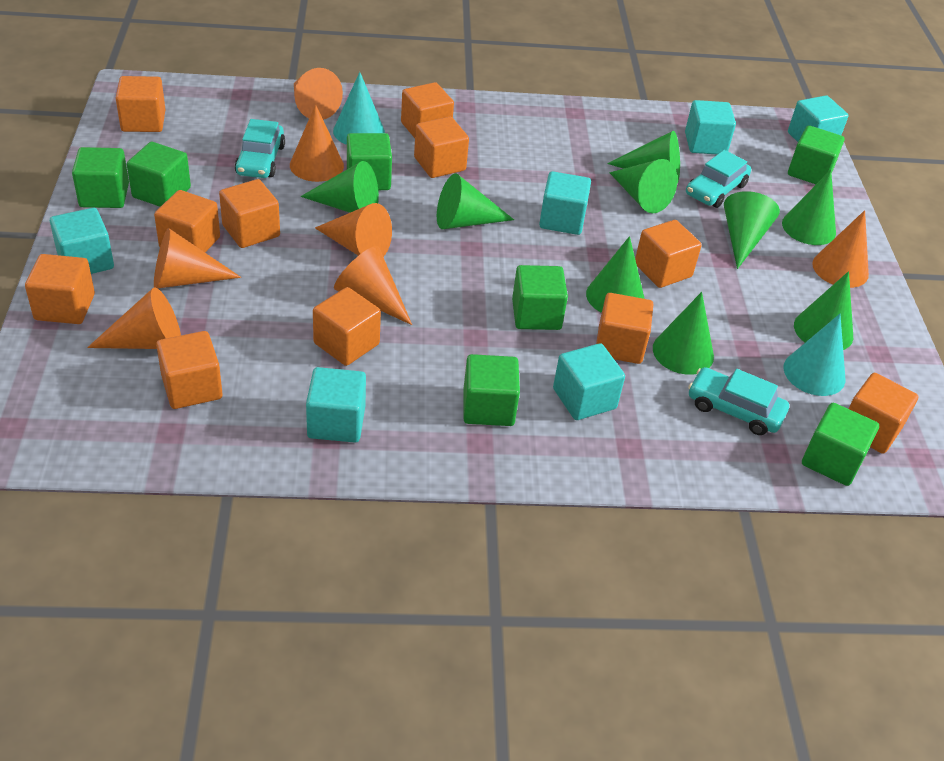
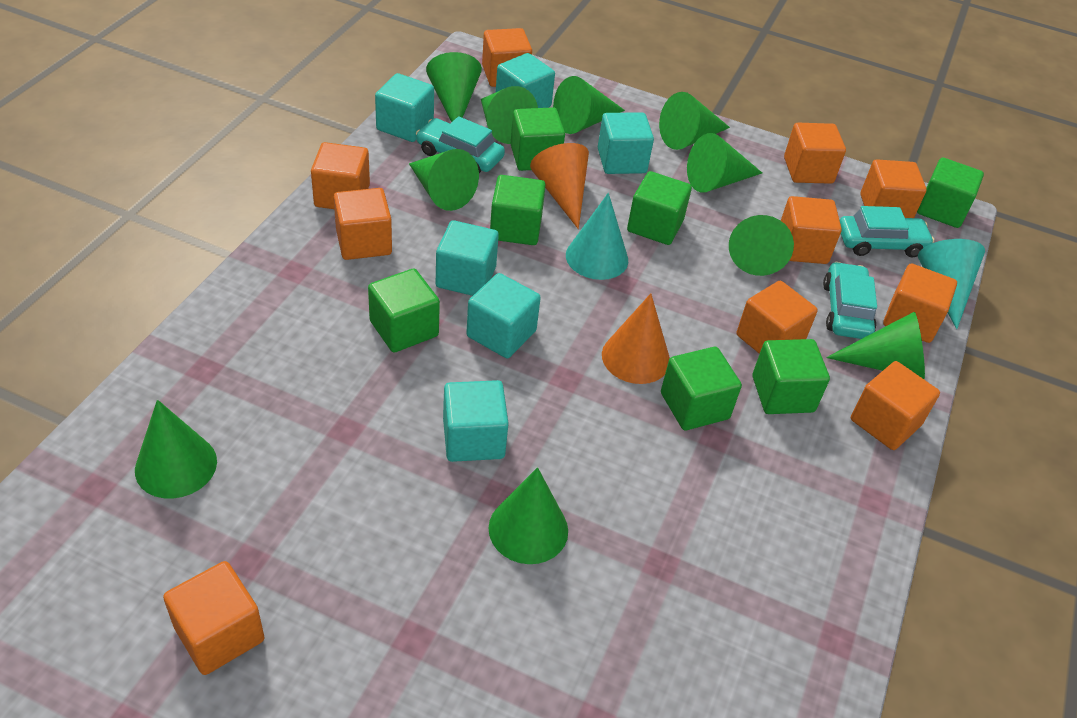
green cone: [301,161,379,213] [437,173,514,229] [586,236,645,313] [607,130,680,183] [609,159,677,213] [653,292,714,375] [724,191,780,269] [782,170,836,245] [794,271,853,350] = 9 -> [135,400,217,499] [409,149,479,211] [426,52,482,122] [481,86,538,144] [489,467,568,564] [553,76,625,134] [659,92,730,150] [687,133,762,193] [729,215,794,276] [826,312,925,379] = 10
orange cone: [87,287,181,349] [154,228,241,288] [290,104,344,182] [294,68,343,120] [315,203,392,257] [334,246,412,325] [812,210,869,288] = 7 -> [530,143,589,229] [602,293,670,384] = 2
orange cube: [25,254,95,324] [116,76,166,132] [154,190,220,252] [156,331,223,409] [219,179,280,248] [313,287,381,366] [401,82,454,138] [414,117,469,178] [596,293,653,364] [635,220,702,288] [848,373,919,454] = 11 -> [163,561,265,675] [311,142,370,209] [334,188,392,260] [482,28,532,87] [736,281,818,354] [781,196,842,264] [784,123,846,184] [851,361,940,450] [860,159,927,218] [883,263,957,343] = 10

